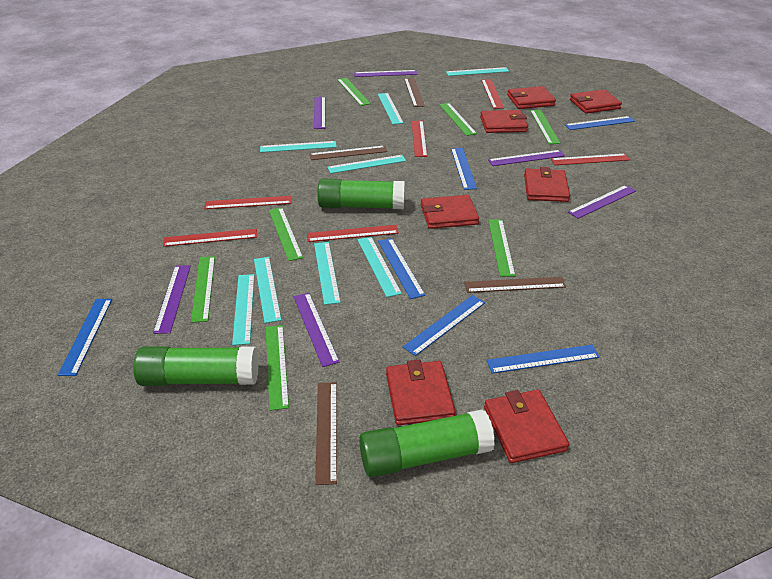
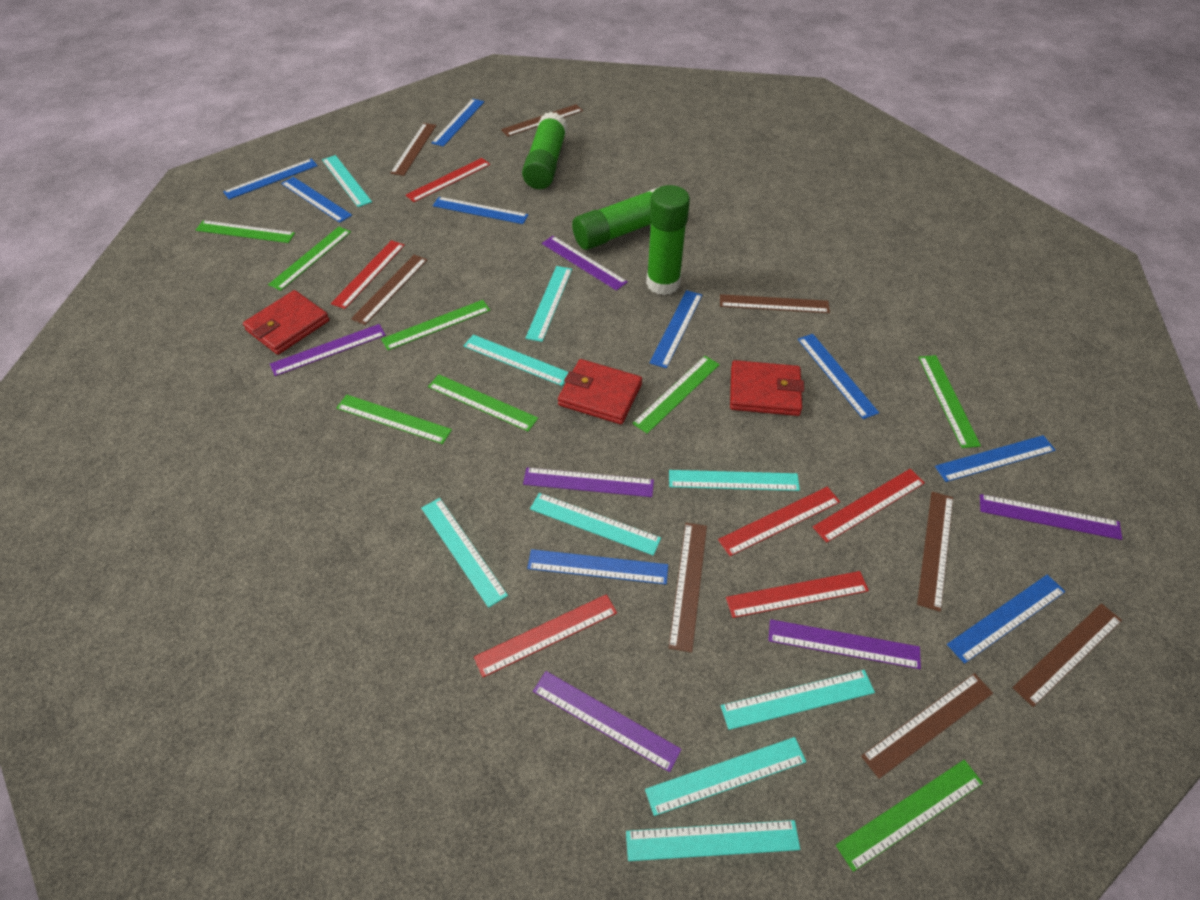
blue ruler: [58,299,112,376] [378,238,425,299] [403,295,485,356] [451,148,477,190] [486,345,600,374] [565,116,635,130] = 6 -> [223,159,318,200] [281,177,352,223] [431,99,484,147] [433,197,529,224] [527,549,668,585] [650,290,702,368] [798,334,879,419] [935,435,1056,482] [947,575,1065,664] = 9
brown ruler: [310,145,387,160] [315,382,337,485] [404,78,425,107] [464,277,566,293] = 4 -> [351,255,427,325] [390,123,437,176] [501,104,583,137] [669,523,707,652] [720,294,830,313] [861,673,993,779] [917,492,953,612] [1012,603,1122,707] = 8
green ruler: [191,256,215,323] [266,325,289,411] [269,208,303,261] [337,78,371,106] [439,103,477,136] [488,220,515,276] [530,110,561,144] = 7 -> [196,220,295,243] [268,227,351,291] [336,395,452,444] [381,300,490,350] [428,374,538,431] [632,356,720,434] [836,760,983,872] [918,355,981,448] = 8
red wallet: [386,360,456,425] [421,195,479,229] [480,110,528,133] [484,390,569,463] [507,86,556,109] [524,167,570,202] [570,89,622,114] = 7 -> [243,290,329,355] [558,359,642,424] [730,360,804,416] = 3
turquoise ruler: [232,274,254,345] [254,257,281,323] [260,141,337,153] [314,242,341,305] [327,155,406,174] [358,237,402,297] [378,93,404,124] [446,67,509,76] = 8 -> [322,155,372,207] [421,498,508,608] [464,335,568,386] [525,266,572,342] [530,493,661,556] [626,820,800,861] [645,737,806,816] [669,470,800,491] [721,670,875,730] = 9

